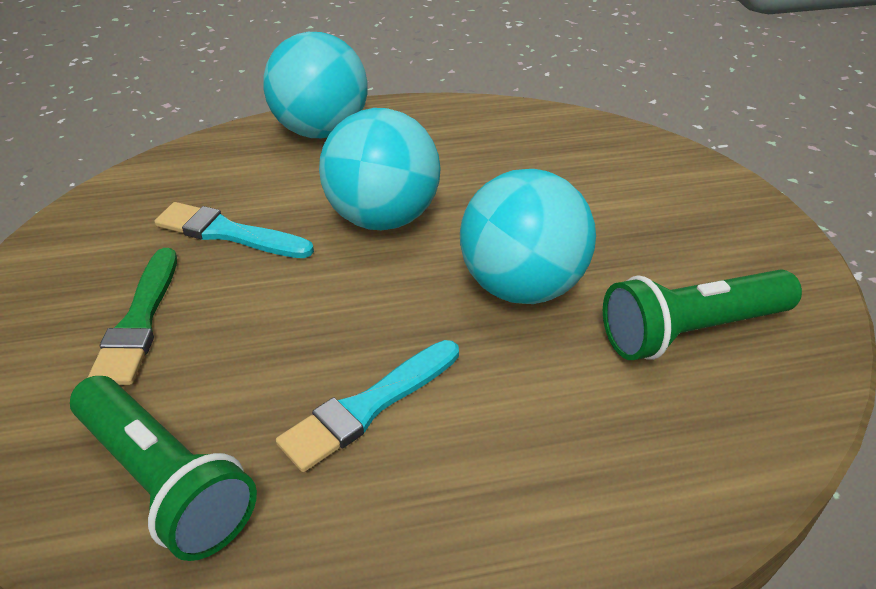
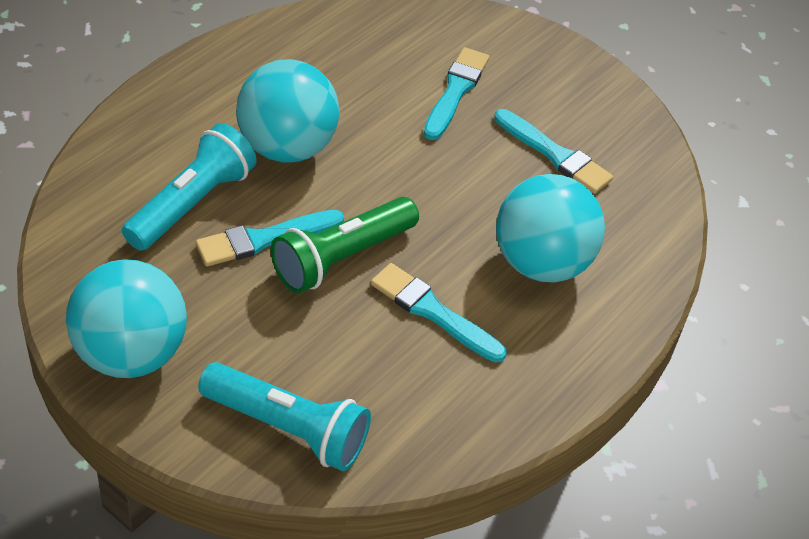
green brush: [88,248,177,385] = 1 -> none = 0
green flashlight: [70,376,257,561] [603,269,802,360] = 2 -> [271,197,419,293] = 1
turquoise brush: [154,202,314,258] [276,340,459,472] = 2 -> [196,210,344,266] [371,263,507,362] [424,47,489,140] [494,109,613,194] = 4
turquoise flashlight: none = 0 -> [122,123,257,251] [198,362,371,471] = 2

